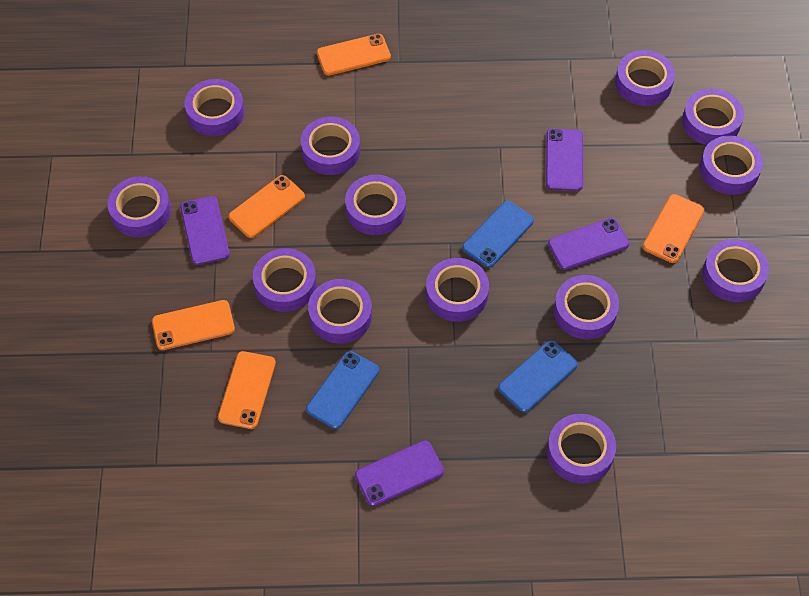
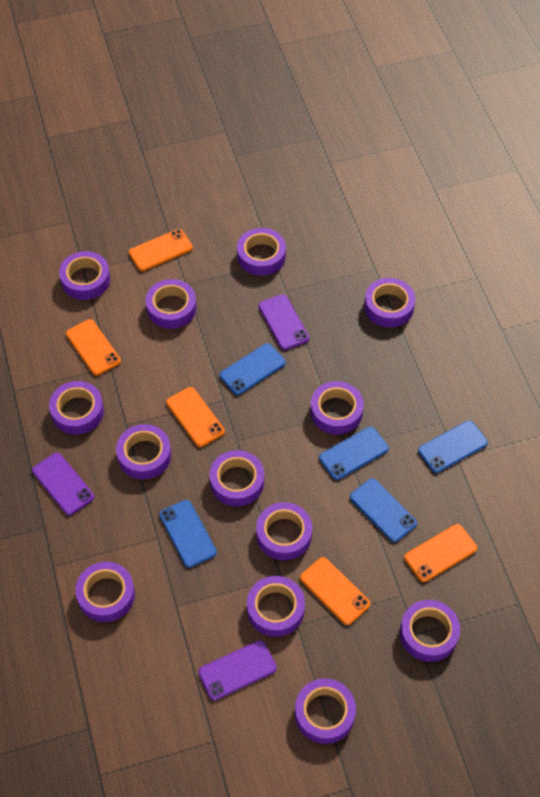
blue phone: [306,351,379,429] [462,201,534,268] [498,340,578,413] = 3 -> [159,500,217,568] [219,343,286,395] [319,426,389,480] [350,478,417,542] [418,420,488,473] = 5
purple phone: [180,196,230,265] [355,440,444,506] [546,129,583,191] [548,218,629,270] = 4 -> [32,453,94,515] [198,640,277,701] [258,294,309,350] = 3

